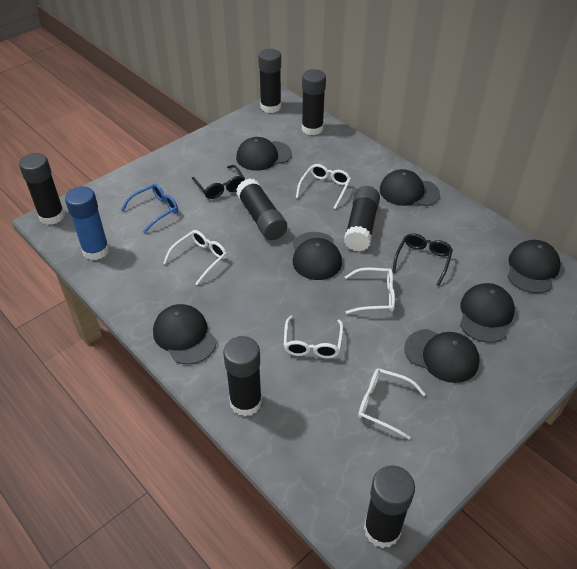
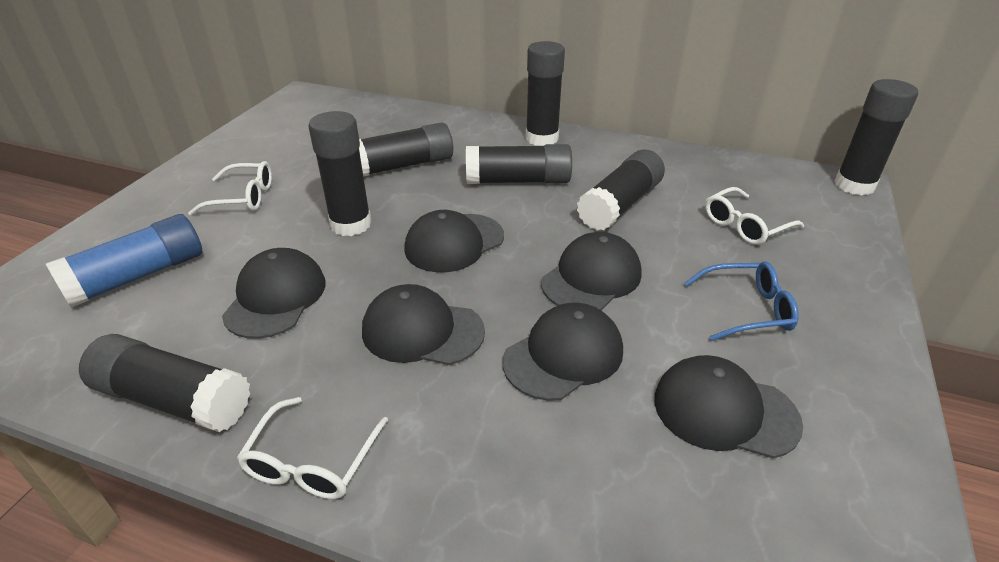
black cap: [153,304,217,365] [236,137,292,171] [293,232,342,280] [380,169,440,206] [404,329,480,383] [460,283,515,343] [507,240,560,293] = 7 -> [222,248,326,339] [362,284,485,365] [404,210,504,272] [503,303,623,401] [541,232,642,310] [654,355,803,458] = 6
black glasses: [192,165,245,199] [392,233,453,286] = 2 -> none = 0
white glasses: [163,230,227,285] [284,316,343,358] [296,164,351,209] [345,267,395,314] [358,368,425,439] = 5 -> [188,161,272,215] [237,397,388,499] [705,187,804,245] = 3

